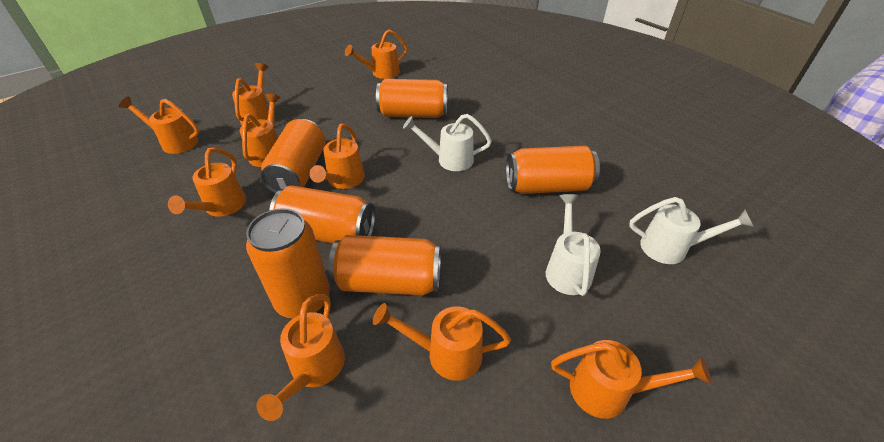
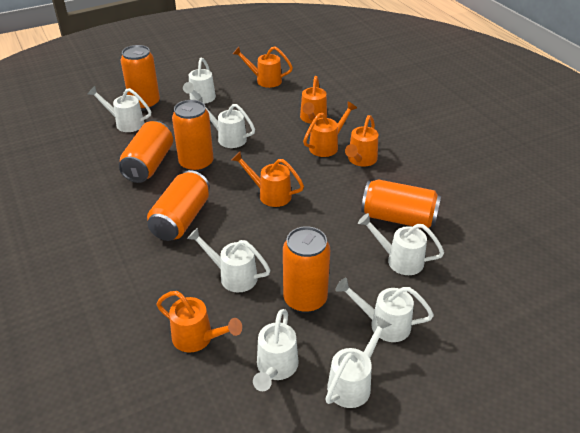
orange watering can: [119,97,199,154] [168,147,246,217] [232,63,269,126] [240,94,280,167] [256,294,345,421] [310,124,365,189] [345,29,408,79] [373,303,511,380] [551,340,712,419] = 9 -> [156,291,242,353] [231,151,304,207] [233,46,293,88] [300,76,327,124] [303,102,357,157] [345,115,378,167] = 6
white watering can: [403,114,492,171] [546,194,601,296] [629,197,754,264] = 3 -> [88,86,151,132] [183,58,216,104] [187,228,271,293] [198,97,255,148] [253,309,299,391] [325,316,392,408] [336,278,434,342] [358,213,444,275] = 8

